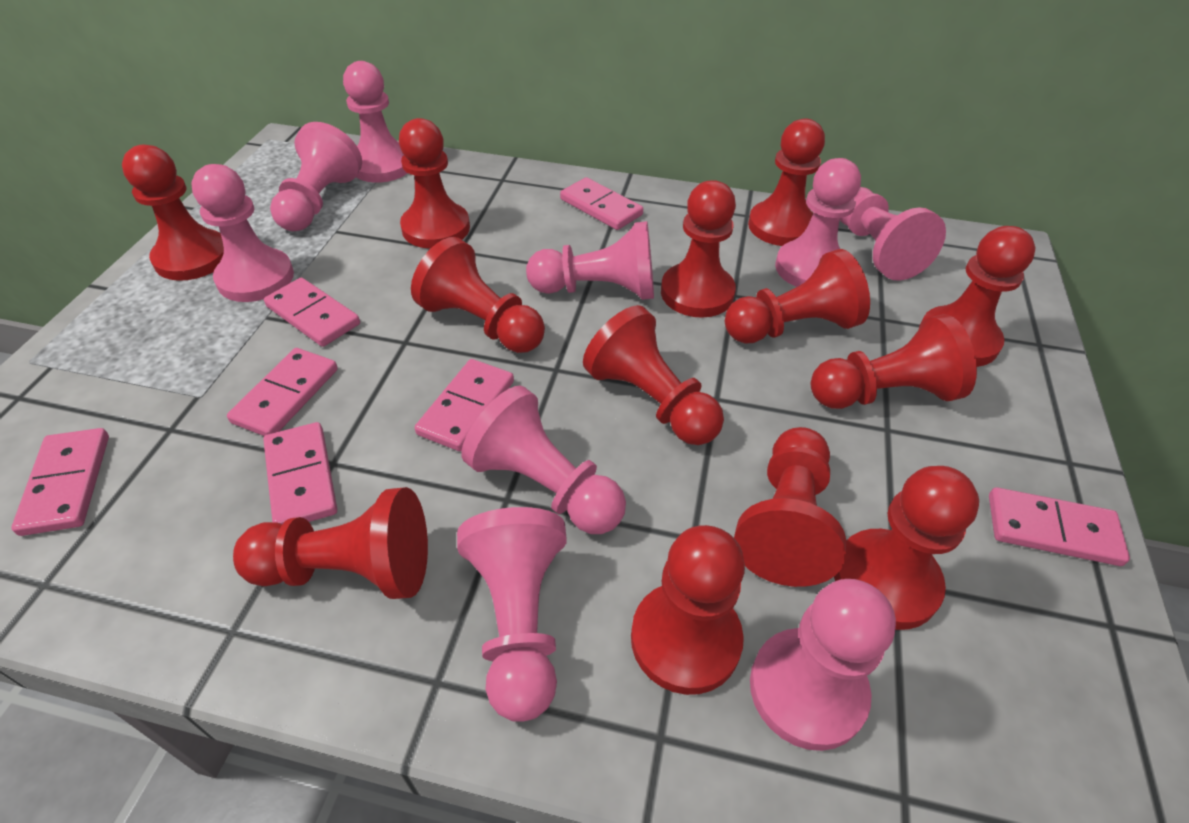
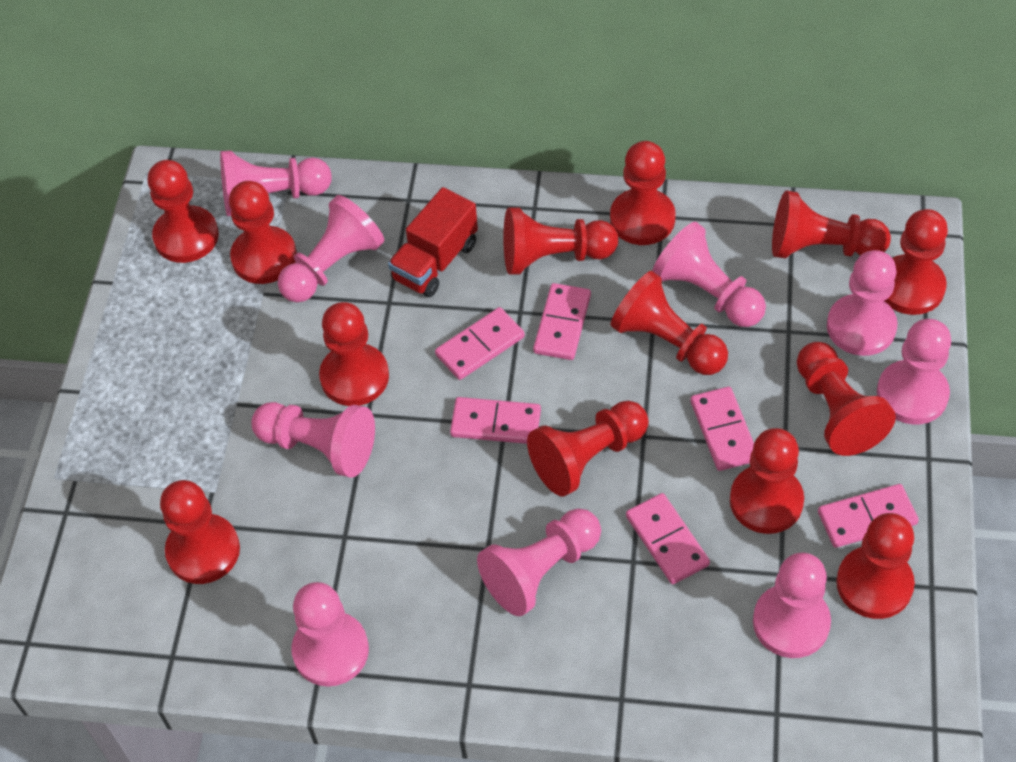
pink domino: [11,428,109,536] [227,348,338,436] [263,422,337,524] [264,278,360,347] [415,359,514,451] [560,177,643,230] [989,487,1130,566] = 7 -> [435,307,525,380] [450,397,541,444] [533,283,591,360] [626,493,710,584] [690,387,754,471] [818,484,919,548] = 6
red truck: none = 0 -> [388,187,478,297] = 1

